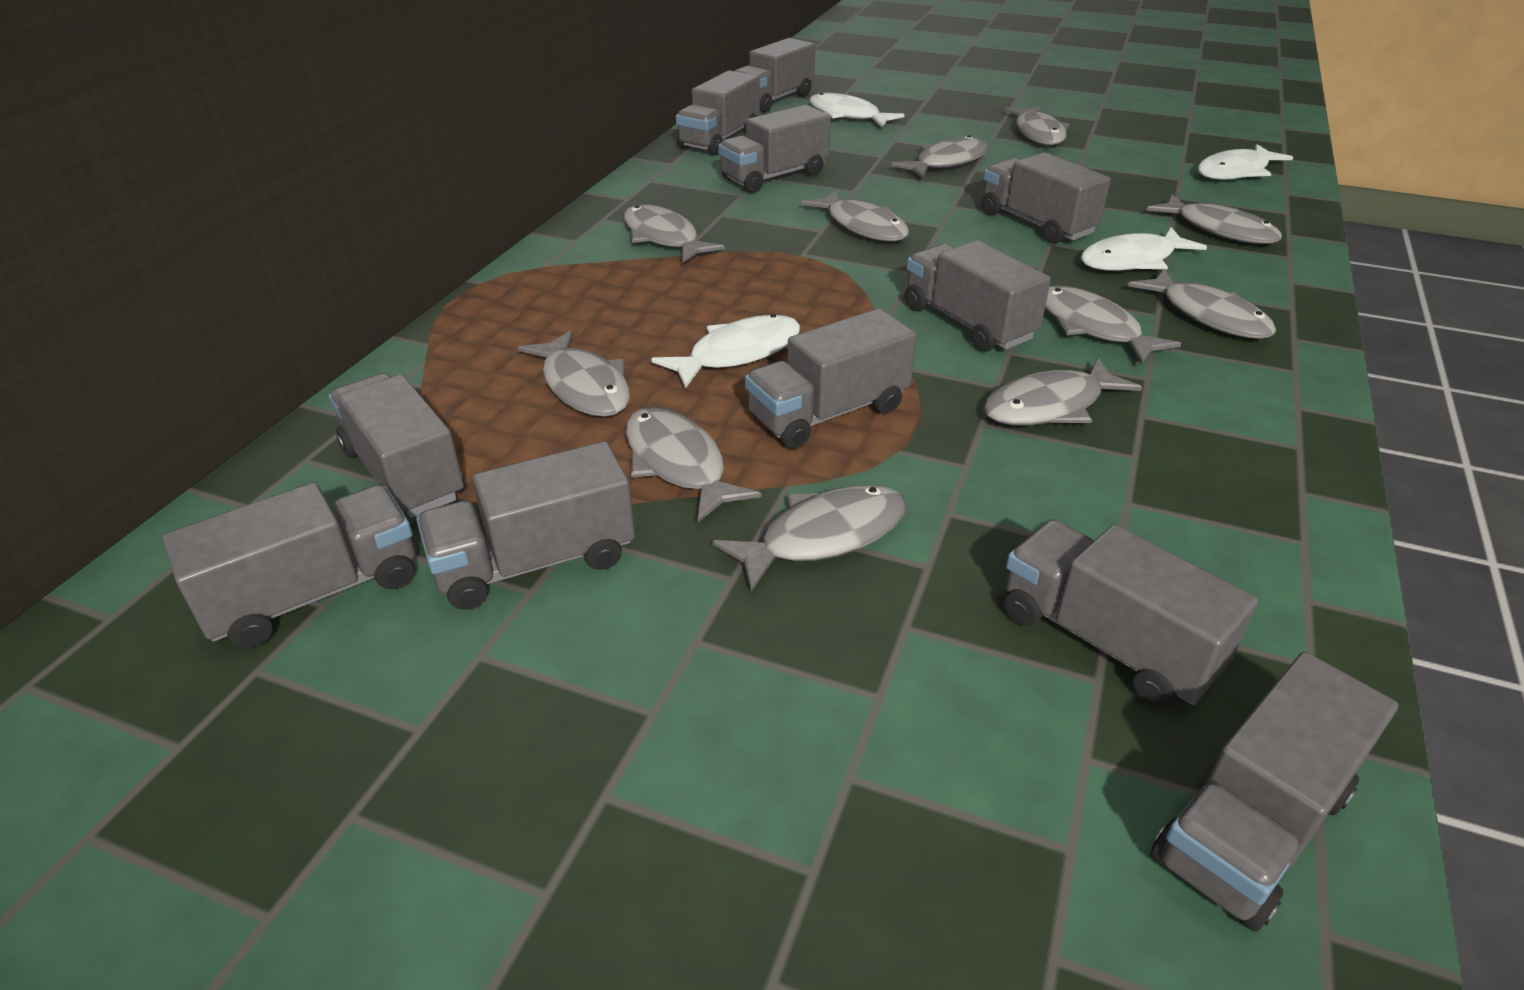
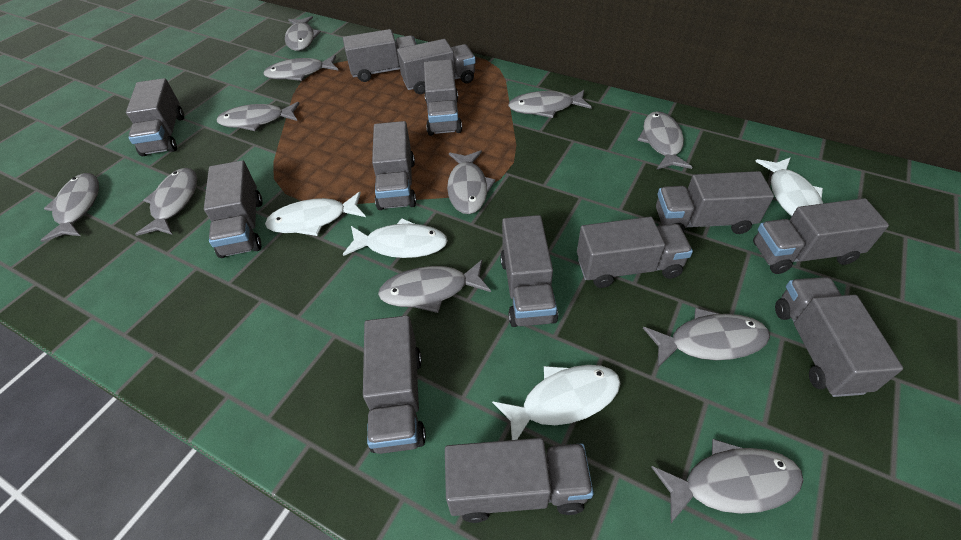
grey truck: [162,482,415,648] [329,373,464,518] [416,441,635,610] [676,71,760,155] [718,105,831,193] [735,38,815,113] [745,308,917,449] [905,240,1051,352] [982,152,1111,244] [1004,519,1258,707] [1151,652,1399,932] = 11 -> [126,78,184,156] [204,160,262,258] [343,29,417,82] [363,315,426,454] [372,121,416,210] [397,39,476,94] [424,59,462,136] [445,438,594,523] [500,215,558,327] [577,217,693,288] [656,171,774,234] [753,198,889,274] [775,277,903,397] = 13

